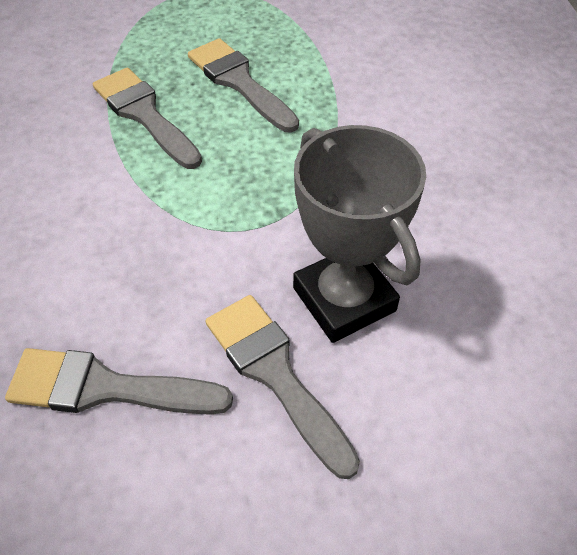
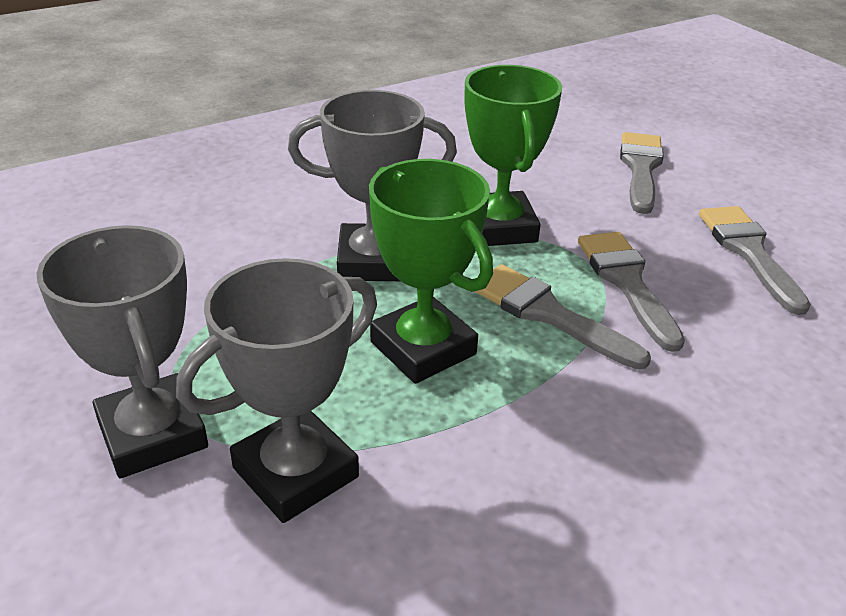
green trophy: none = 0 -> [369,159,493,384] [464,65,562,246] = 2
grey trophy: [293,125,426,343] = 1 -> [36,225,208,478] [176,258,377,523] [288,90,457,281] = 3

